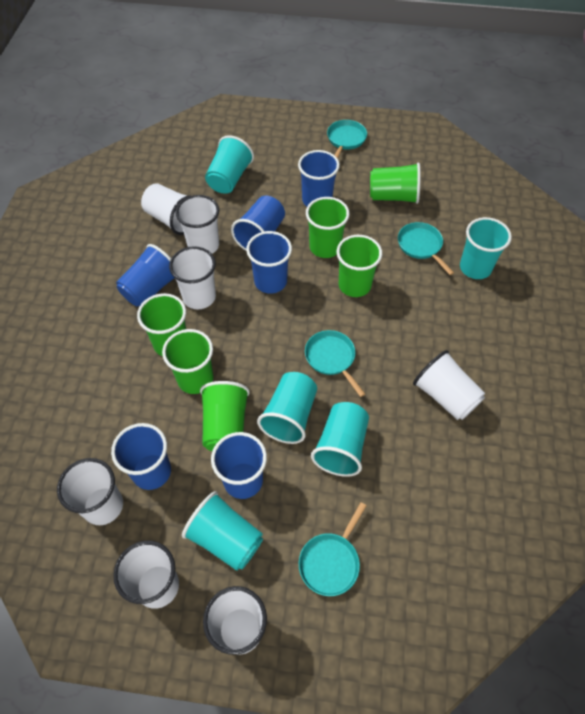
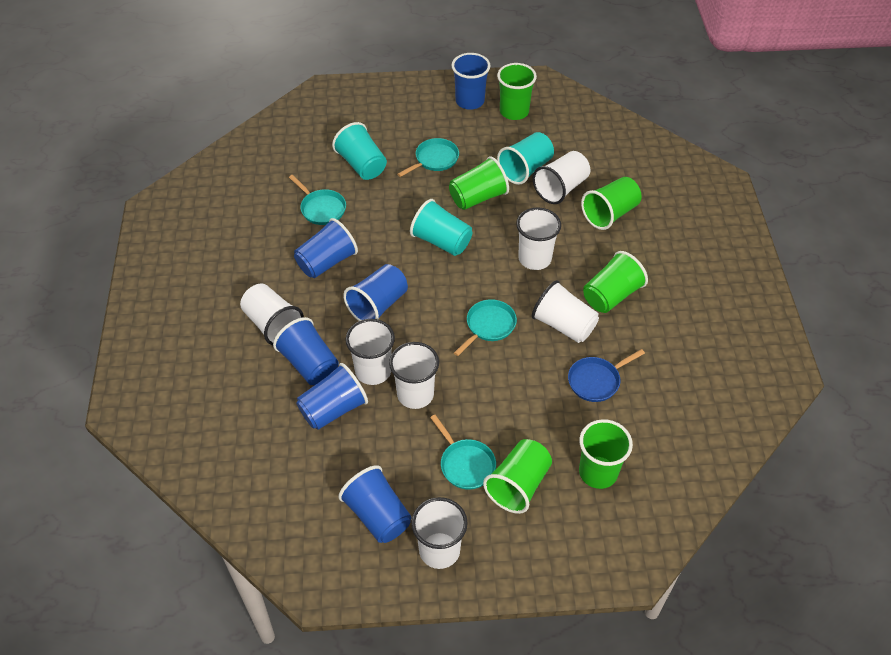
blue pan: none = 0 -> [568,349,645,402] = 1
turquoise cup: [182,491,263,571] [205,135,254,194] [257,372,317,444] [311,402,369,477] [460,217,512,279] = 5 -> [332,122,387,180] [410,199,472,256] [497,132,554,185] = 3

